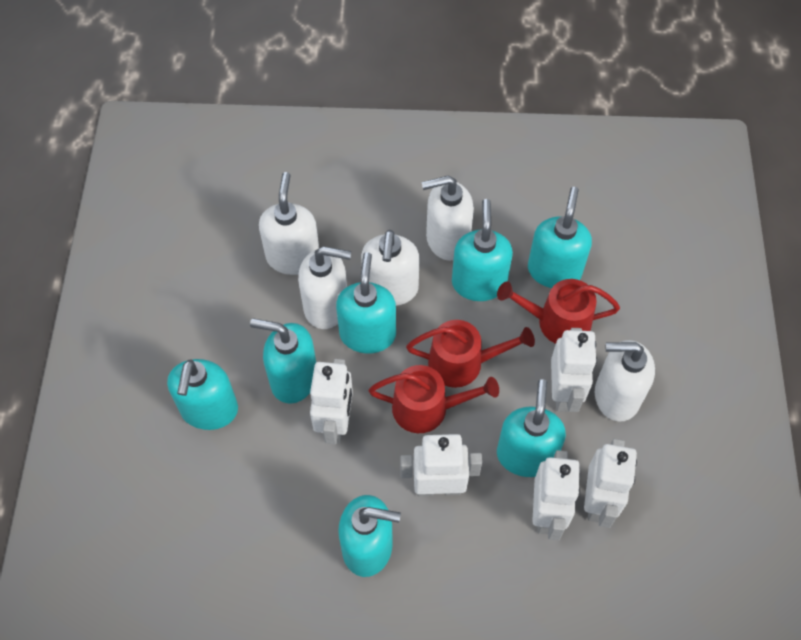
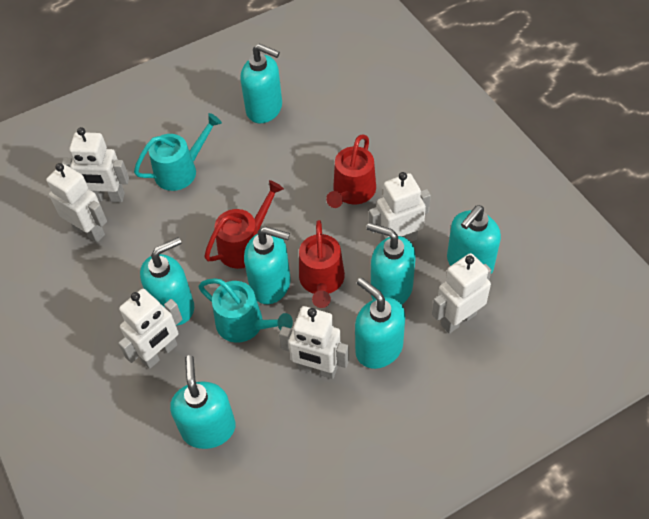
turquoise watering can: none = 0 -> [134,113,222,191] [198,278,293,343] = 2
white robot: [310,359,353,445] [400,434,482,496] [532,450,581,540] [551,328,597,412] [584,439,637,528] = 5 -> [46,163,107,242] [62,127,129,202] [118,289,182,369] [279,306,349,379] [369,172,431,242] [432,253,491,334] = 6
white soap dispenser: [259,172,319,275] [298,246,351,329] [361,230,419,306] [421,176,474,261] [595,340,655,421] = 5 -> none = 0

